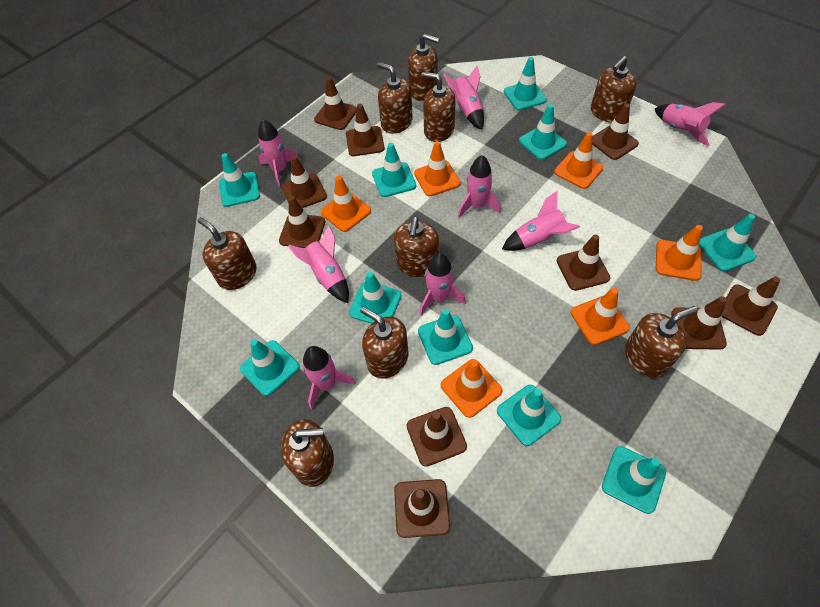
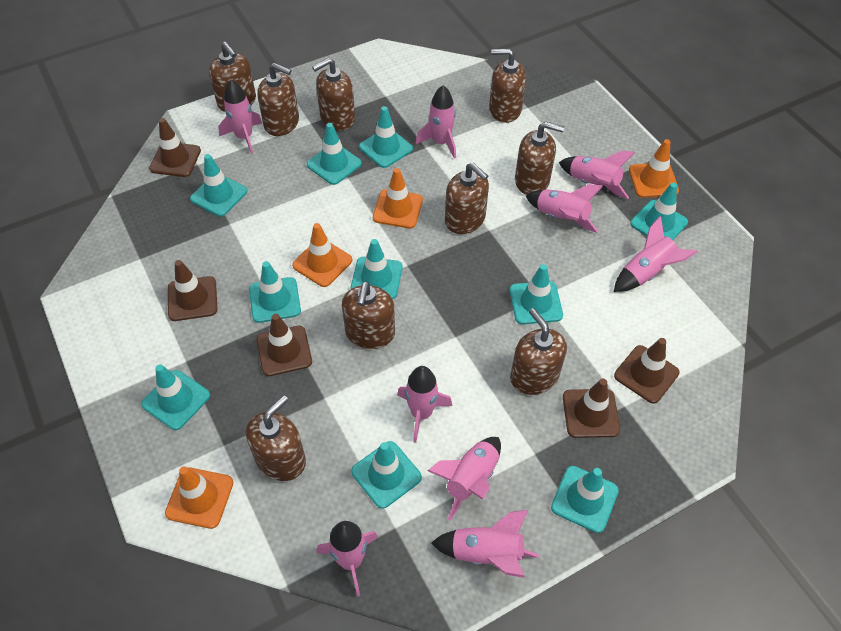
brown traffic cone: [279,196,325,248] [282,155,327,208] [314,77,357,130] [346,104,385,156] [394,479,450,538] [407,407,467,467] [557,235,610,291] [592,103,639,160] [671,296,727,350] [722,277,780,336] = 10 -> [149,118,201,177] [168,260,218,321] [256,314,312,376] [563,379,620,438] [614,338,679,404] = 5
orange traffic cone: [321,176,371,232] [414,141,461,196] [441,359,503,418] [554,132,603,189] [571,288,630,345] [656,225,703,281] = 6 -> [165,467,233,529] [292,223,352,287] [373,168,423,228] [629,139,679,198] = 4
pink rocket: [258,119,300,187] [288,226,349,303] [303,346,356,409] [420,253,466,315] [443,66,484,130] [458,155,501,218] [502,191,580,251] [655,102,726,146] = 8 -> [218,80,262,154] [317,521,378,597] [397,366,452,443] [416,85,456,159] [428,437,501,520] [431,510,539,578] [526,184,603,233] [559,151,636,199] [614,216,698,292] = 9

